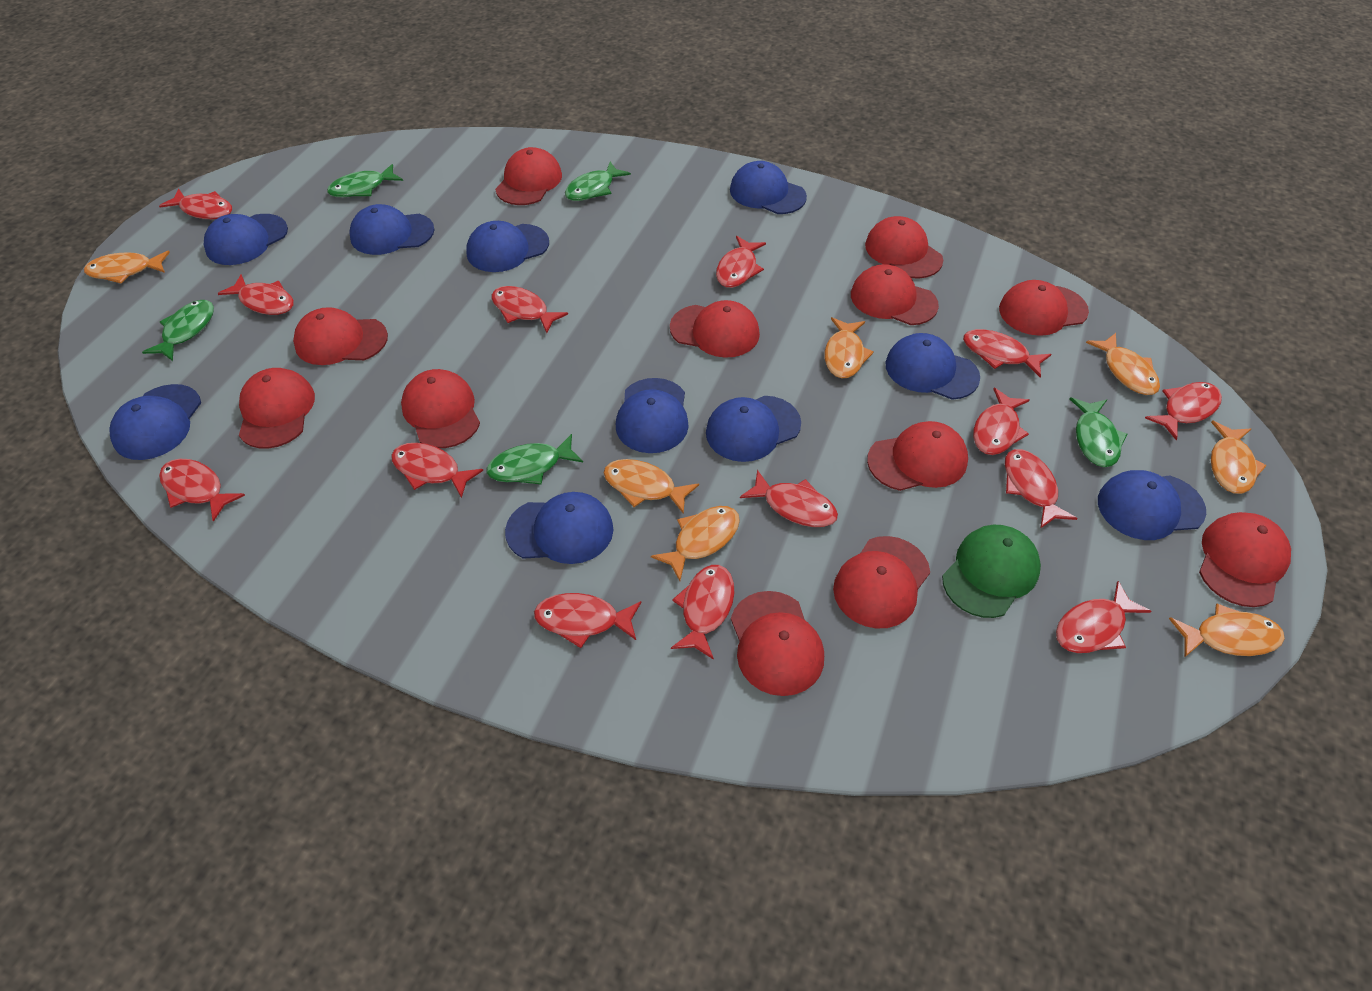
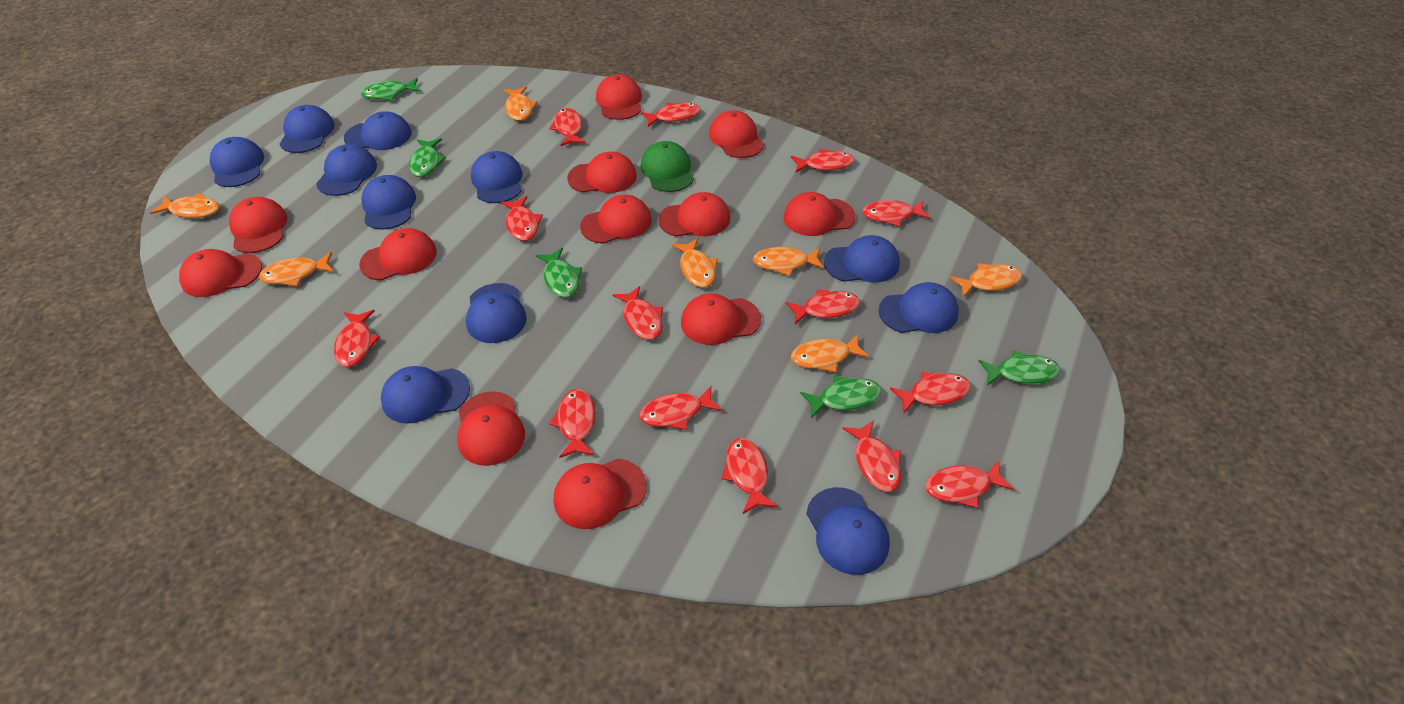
blue cap: [110,384,201,460] [204,214,288,265] [349,204,435,255] [466,221,549,272] [505,492,613,564] [616,378,689,453] [706,396,801,462] [730,161,807,214] [885,333,980,400] [1098,470,1206,540] = 10 -> [210,137,264,187] [279,105,335,153] [316,144,377,196] [344,111,411,150] [361,175,416,229] [381,366,470,424] [466,283,527,343] [471,151,522,203] [806,487,890,575] [824,235,900,282] [879,282,959,333] = 11

